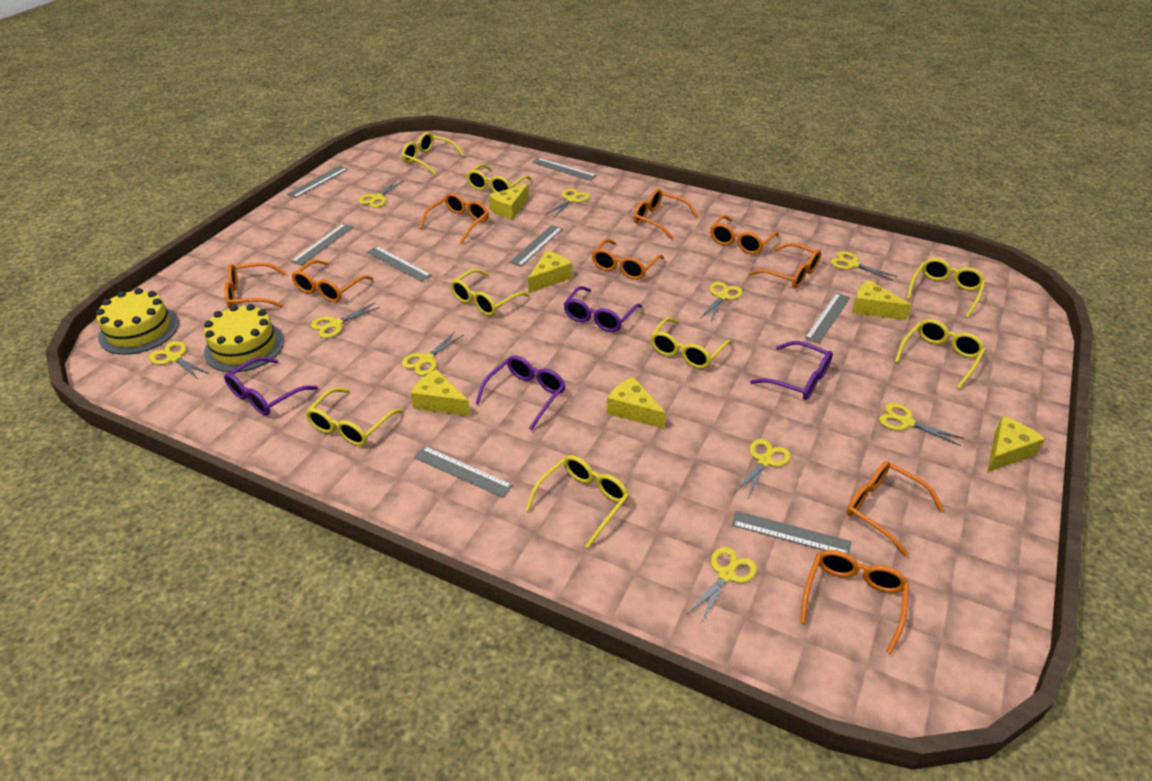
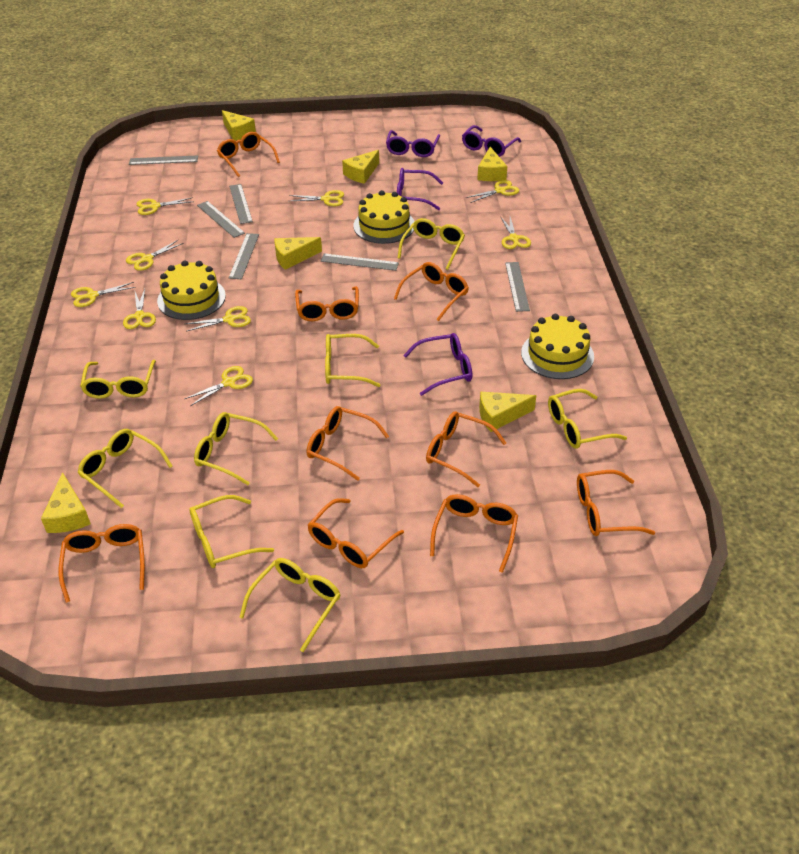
grey ruler: [287,166,348,198] [291,223,353,265] [367,246,432,282] [414,446,513,498] [509,225,563,267] [532,158,597,181] [732,511,851,555] [805,293,850,344] = 8 -> [129,155,198,165] [197,201,245,238] [229,184,253,224] [229,233,259,279] [321,253,399,271] [505,262,530,312] = 6
yellow cake: [96,288,179,355] [204,304,284,372] = 2 -> [157,260,226,320] [353,190,415,244] [521,314,594,379] = 3
yellow scissors: [149,341,210,380] [311,303,380,338] [358,179,404,208] [402,332,463,376] [547,188,590,218] [687,547,757,623] [701,282,743,321] [734,439,791,499] [831,251,897,281] [879,403,964,446] = 10 -> [71,282,136,307] [123,289,156,329] [126,240,184,271] [137,197,194,215] [185,306,251,331] [185,366,253,406] [289,190,344,206] [466,180,519,203] [500,216,531,249] = 9

